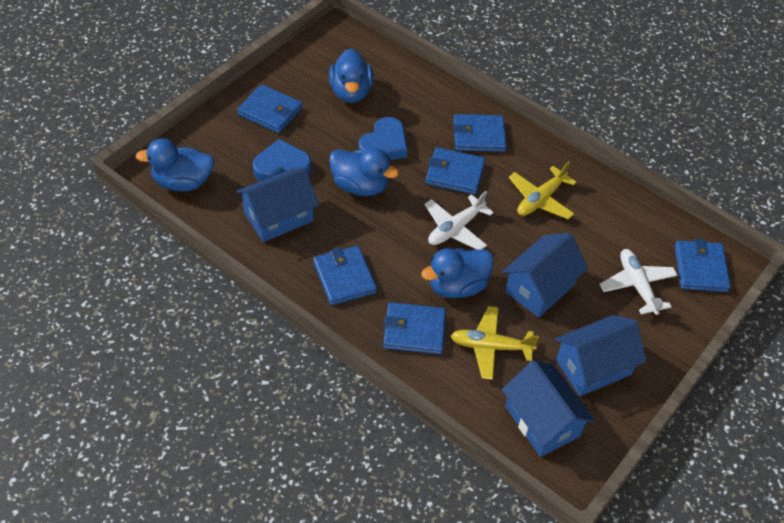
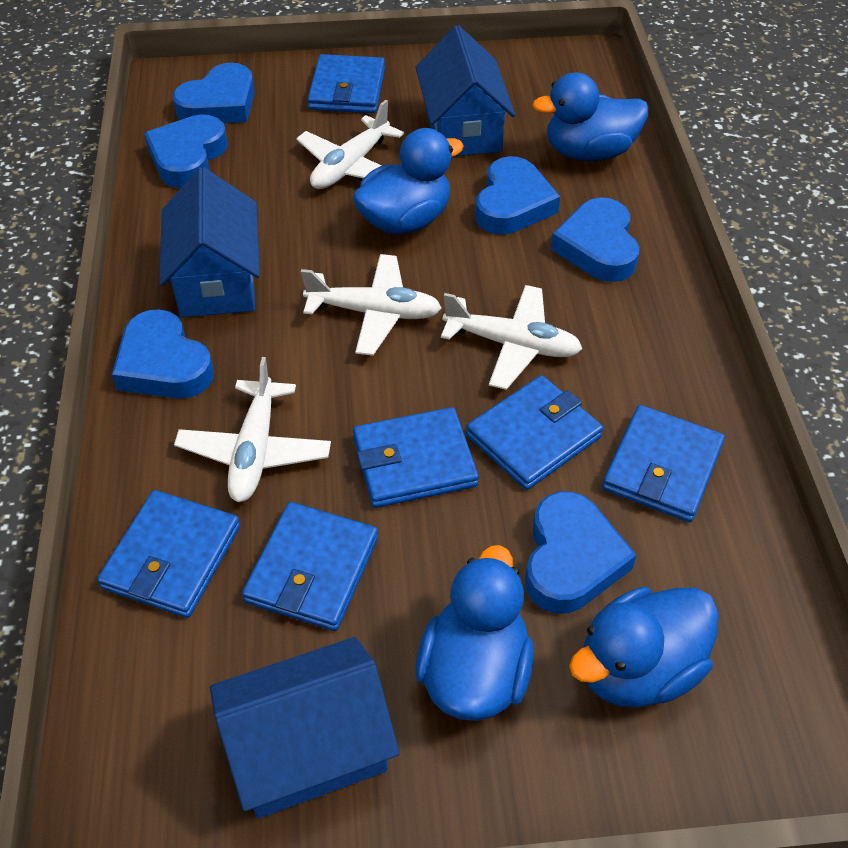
blue heart: [253,139,311,181] [359,117,407,160] = 2 -> [112,309,214,399] [144,115,228,188] [173,63,255,123] [475,156,560,235] [525,492,636,614] [551,197,639,282] = 6
blue house: [236,167,319,242] [502,233,588,318] [502,360,595,457] [555,315,646,396] = 4 -> [159,167,260,317] [210,637,399,819] [415,25,515,156] = 3
white plane: [424,191,494,250] [600,249,678,315] = 2 -> [174,357,331,502] [296,100,404,189] [301,254,441,355] [441,285,582,390] = 4
yellow plane: [451,306,539,380] [509,161,577,219] = 2 -> none = 0

